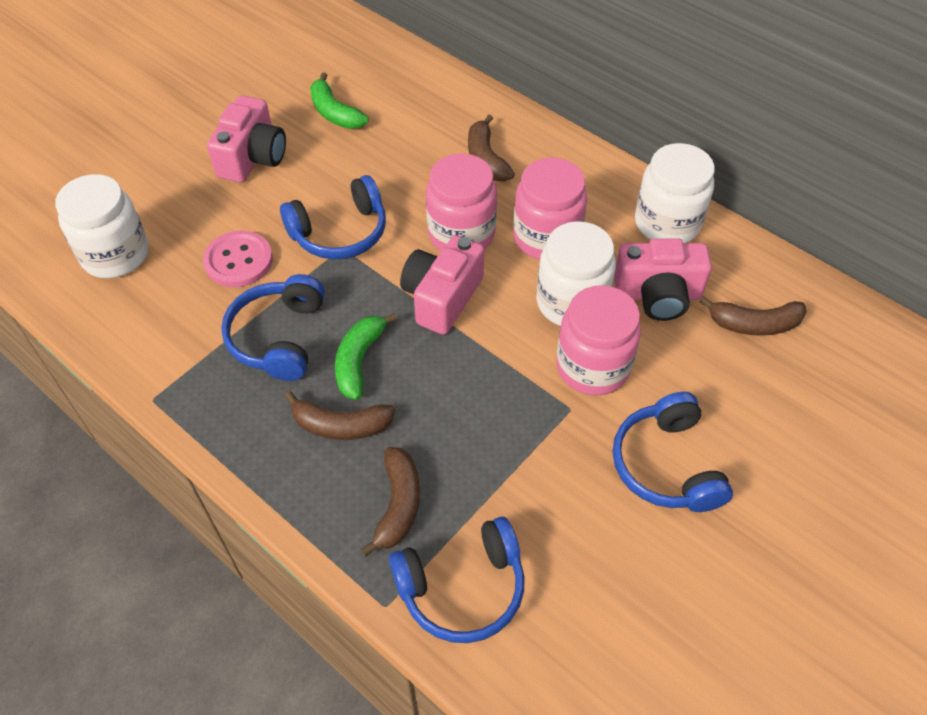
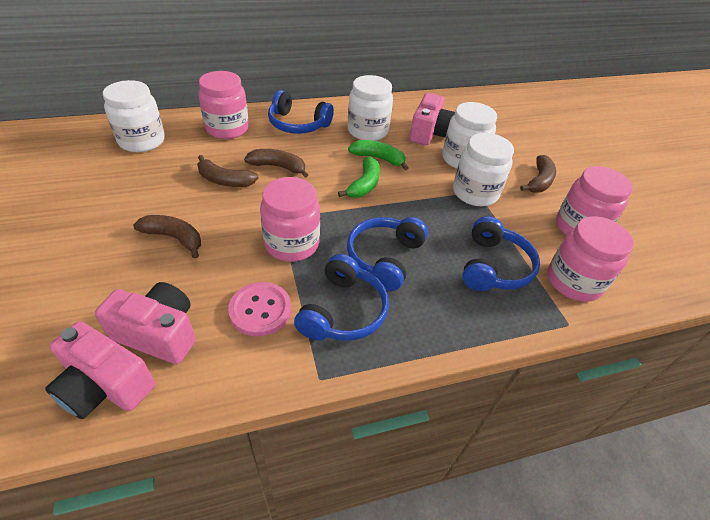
pink jar: [426,153,497,251] [513,157,587,260] [556,285,641,395] = 3 -> [198,71,249,139] [260,177,320,262] [547,216,634,302] [556,166,633,235] = 4
white jar: [55,174,149,278] [536,221,616,326] [635,143,715,243] = 3 -> [103,80,165,152] [347,75,393,141] [442,102,497,169] [453,133,514,206] = 4

